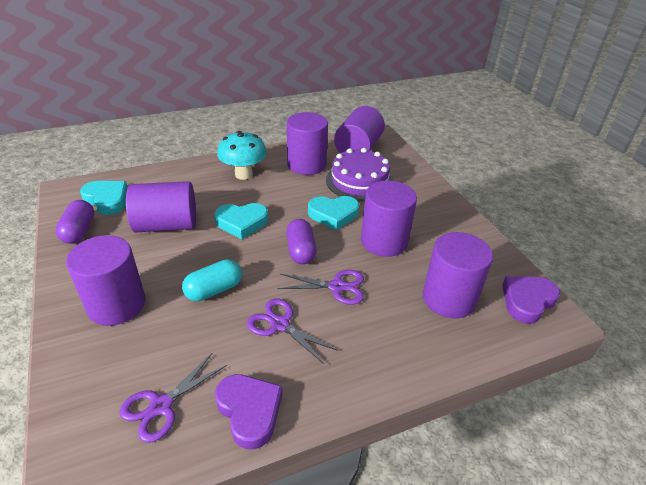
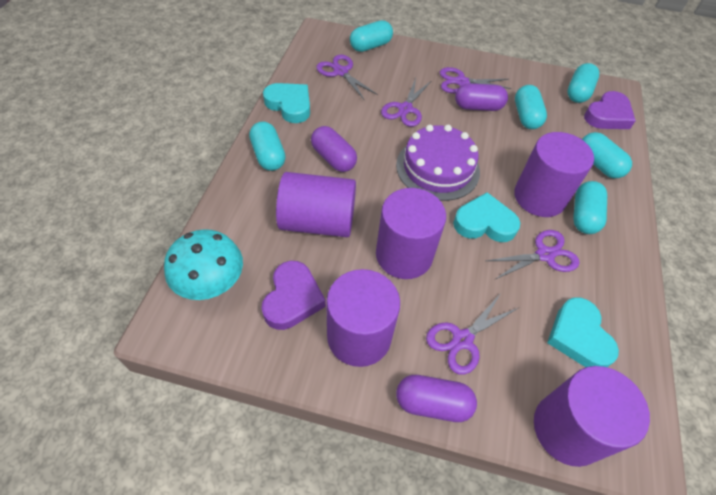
purple capsule: [56,200,94,244] [286,219,317,264] = 2 -> [311,126,357,172] [396,375,477,422] [455,83,508,111] = 3
purple cylinder: [66,235,146,326] [126,181,196,233] [287,112,328,175] [334,106,385,153] [361,180,417,257] [423,232,493,318] = 6 -> [276,172,356,237] [326,269,400,367] [376,188,446,279] [514,132,594,217] [534,366,650,467] = 5
purple scissors: [120,353,227,443] [246,298,338,364] [277,270,364,305] = 3 -> [316,55,378,99] [381,78,431,127] [426,293,518,375] [440,67,512,93] [486,230,580,279] = 5
turquoise capsule: [182,259,242,301] = 1 -> [249,121,286,171] [350,20,393,52] [515,85,547,129] [567,63,599,103] [573,181,607,234] [582,132,632,178] = 6

